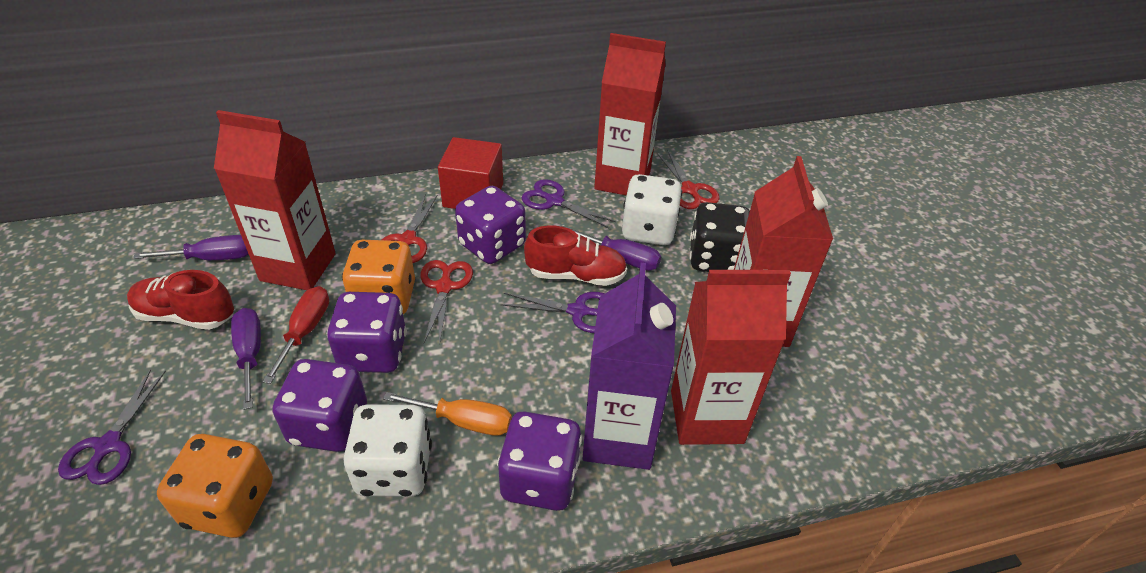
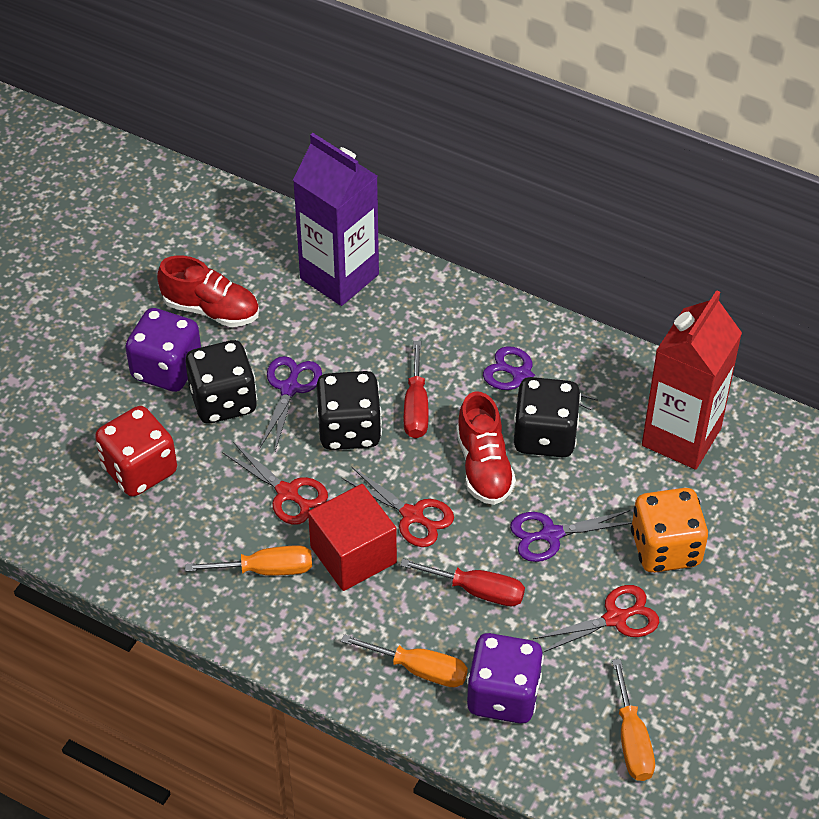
black dice: [690,202,750,272] = 1 -> [185,340,257,423] [316,371,382,450] [514,377,581,458] = 3
orange dice: [157,434,273,538] [342,240,415,314] = 2 -> [631,488,708,573] = 1
orange screwdriver: [383,392,512,436] = 1 -> [185,545,312,576] [341,634,468,687] [612,659,655,781] = 3
purple dice: [273,359,367,452] [327,292,407,373] [455,186,526,264] [497,411,582,511] = 4 -> [125,308,201,392] [467,633,544,724] = 2
purple screwdriver: [133,235,249,260] [231,308,261,410] [563,226,661,271] = 3 -> none = 0
red carton: [214,110,336,290] [594,33,666,195] [671,270,791,445] [734,156,833,347] = 4 -> [642,290,742,470] = 1
red dice: none = 0 -> [95,406,177,497] = 1
red screwdriver: [263,286,329,384] = 1 -> [400,559,525,606] [404,341,428,438] = 2
white dice: [343,404,432,497] [622,174,682,245] = 2 -> none = 0

